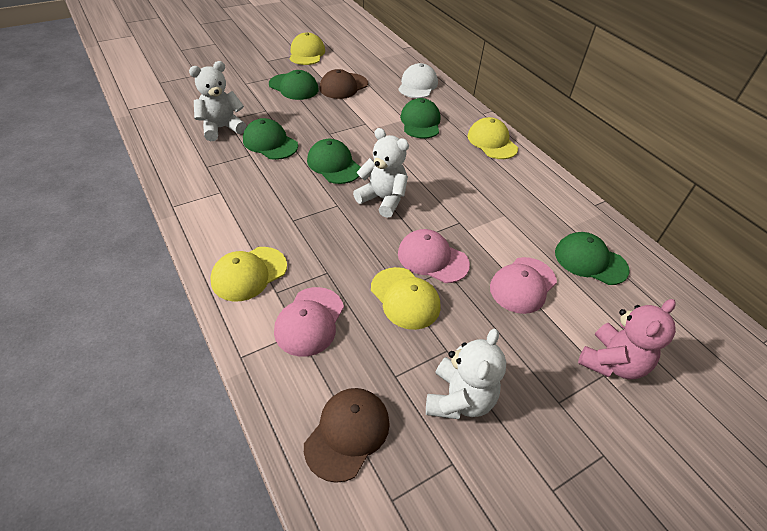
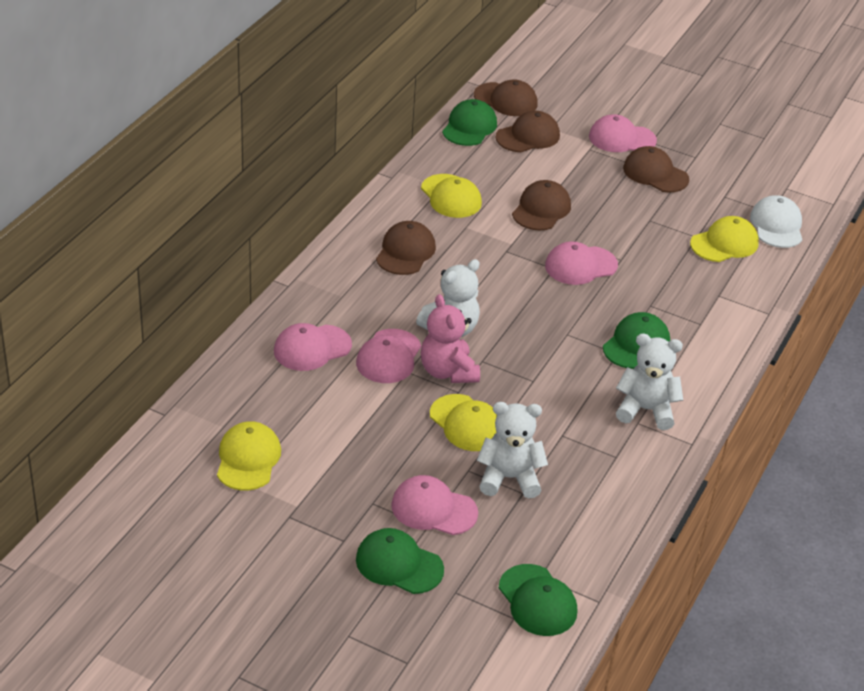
brown cap: [304,388,390,483] [319,69,368,99] = 2 -> [376,221,436,275] [474,79,538,116] [496,111,560,152] [512,180,571,230] [623,146,689,193] = 5
green cap: [243,118,298,160] [269,70,319,100] [307,139,361,184] [400,98,440,139] [555,232,630,285] = 5 -> [356,528,444,594] [442,99,497,146] [499,564,577,636] [603,312,670,369] = 4
pink cap: [274,287,344,357] [398,229,470,283] [490,257,557,314] = 3 -> [274,323,352,371] [356,329,421,383] [391,475,478,535] [545,241,618,285] [589,114,657,152] = 5

